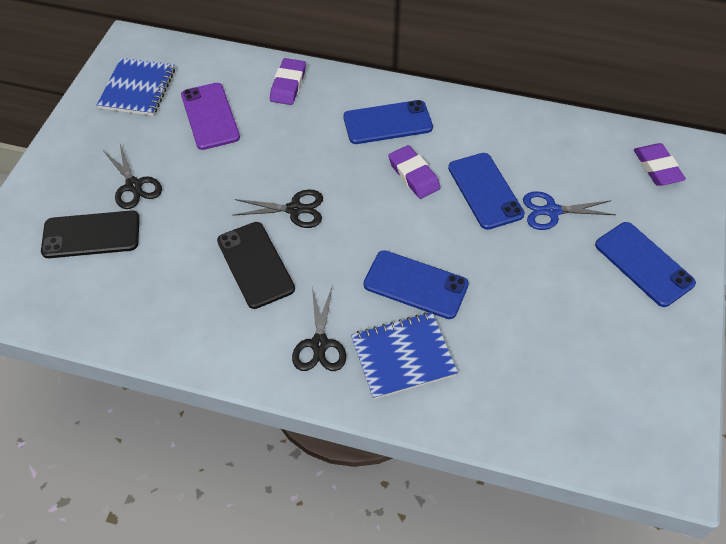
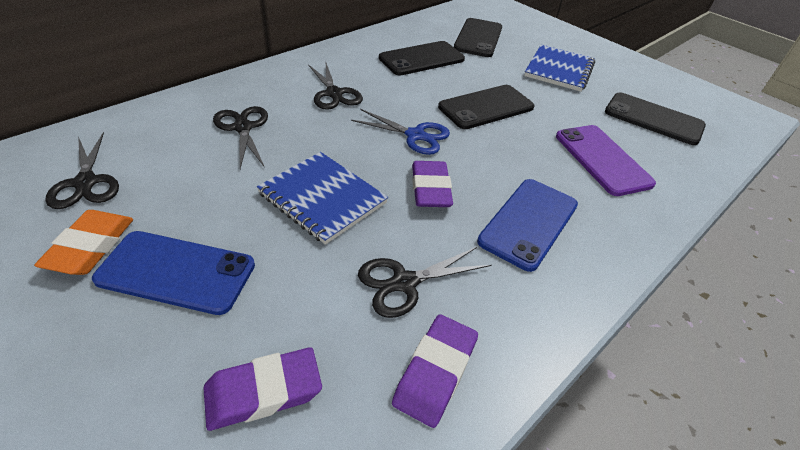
black phone: [41,210,140,258] [217,222,295,309] = 2 -> [379,41,465,75] [438,85,535,129] [454,18,502,57] [605,92,706,145] = 4
black scissors: [104,144,162,209] [233,190,323,228] [292,287,346,371] = 3 -> [45,132,119,209] [213,106,268,169] [308,63,363,110] [358,247,491,318] = 4
blue phone: [343,100,433,144] [364,250,469,319] [448,153,525,230] [595,222,696,307] = 4 -> [92,231,255,315] [477,179,578,272] = 2
orange eraser: none = 0 -> [34,210,133,275] = 1

